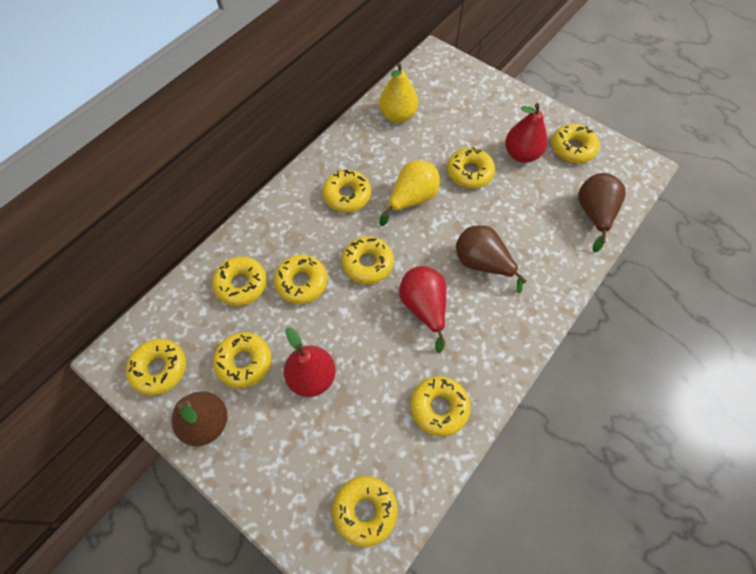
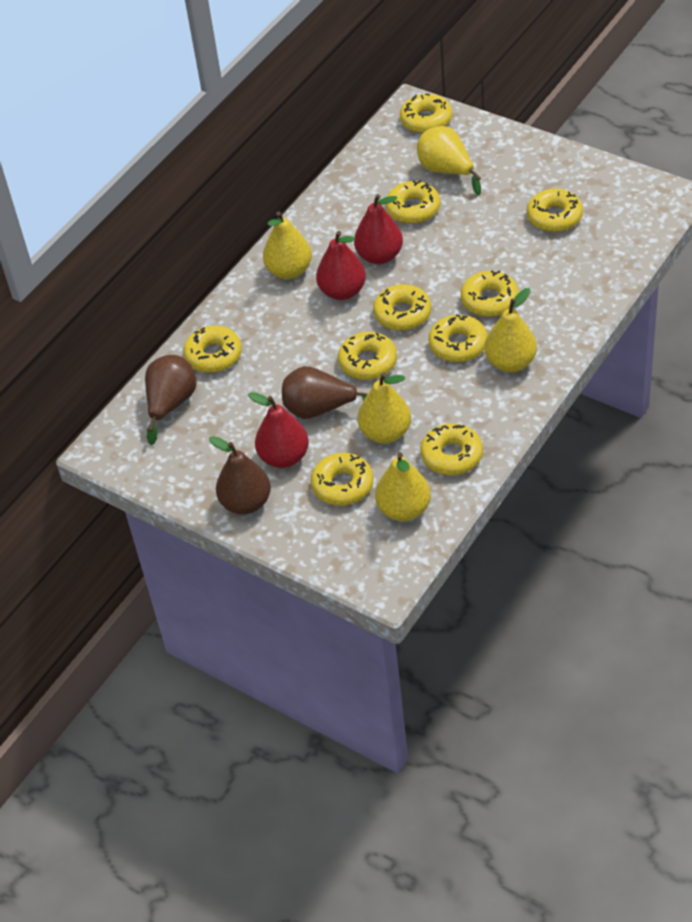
yellow pear: [379,63,418,123] [379,160,440,226] = 2 -> [263,211,312,279] [358,373,411,443] [375,452,431,521] [417,126,481,195] [485,288,537,372] = 5

